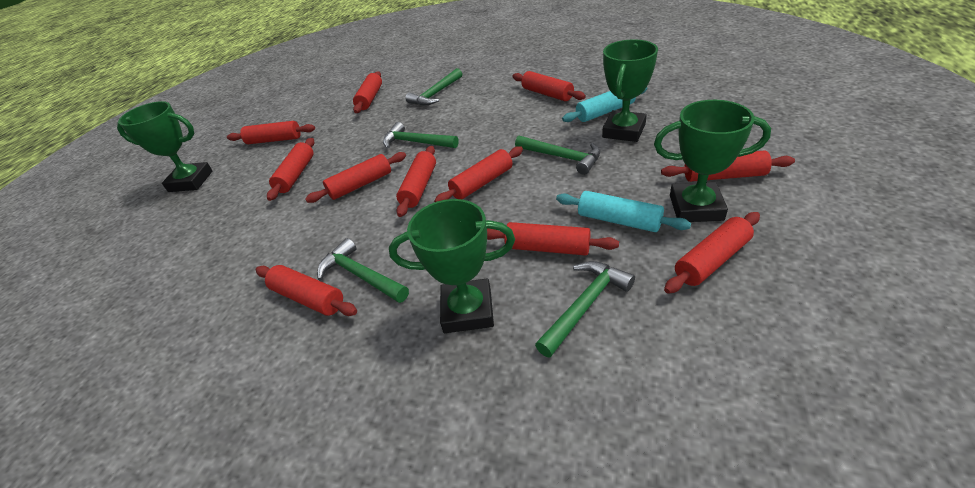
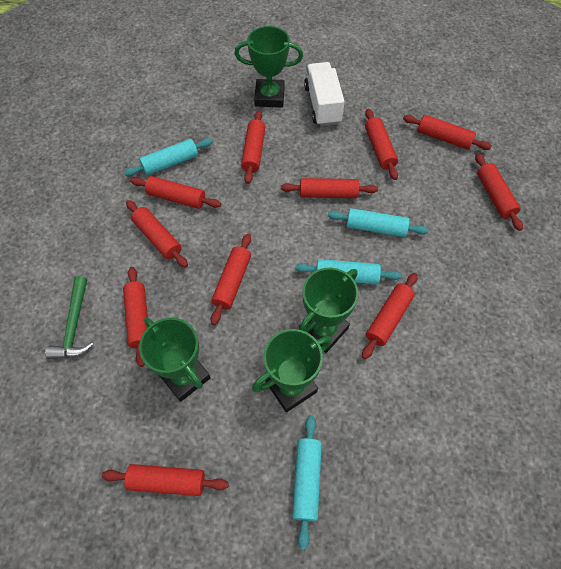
green hammer: [317,238,409,303] [383,122,459,148] [406,68,462,106] [515,136,600,175] [535,261,635,358] = 5 -> [45,276,94,359] = 1
turquoise rolling pin: [556,191,691,232] [562,87,647,122] = 2 -> [124,138,213,176] [292,415,322,550] [295,259,401,285] [328,208,429,237] = 4
white truck: none = 0 -> [304,62,345,126] = 1

